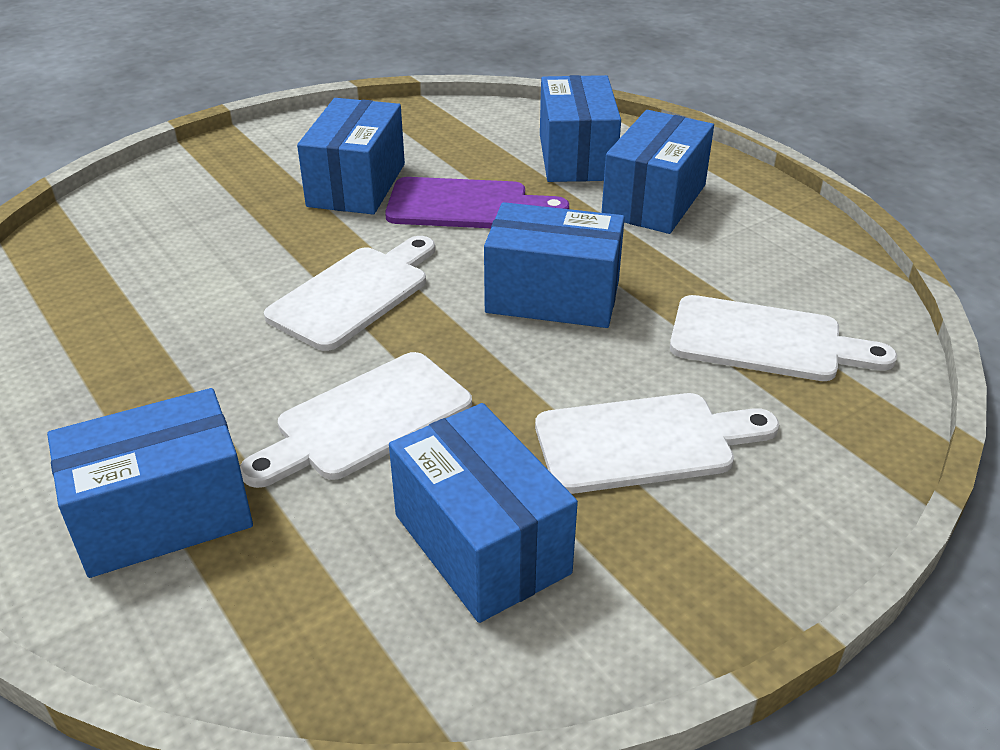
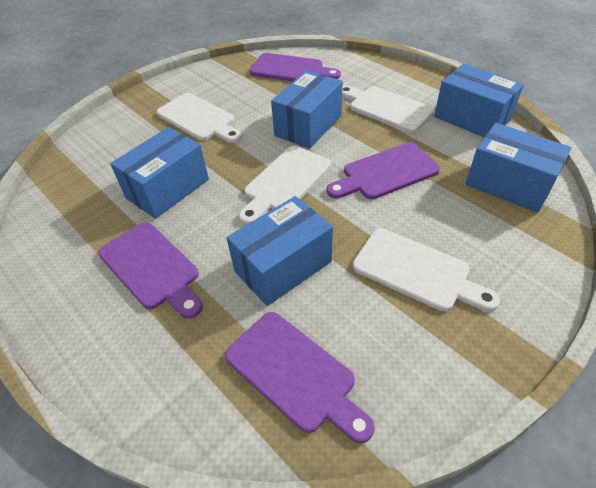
blue box: [47,388,253,578] [297,98,405,214] [389,403,578,623] [484,202,625,328] [540,75,621,182] [602,110,714,234] = 6 -> [110,127,209,219] [227,196,333,306] [271,70,343,149] [434,64,524,137] [465,123,572,213] = 5
purple cutting board: [385,177,569,228] = 1 -> [98,222,203,319] [225,312,375,443] [250,53,341,82] [327,142,440,199] = 4

